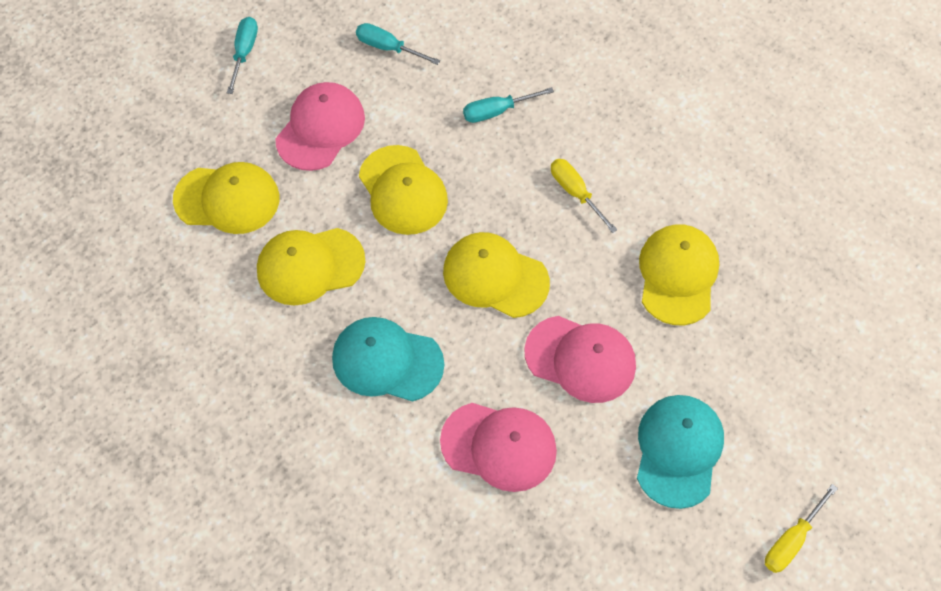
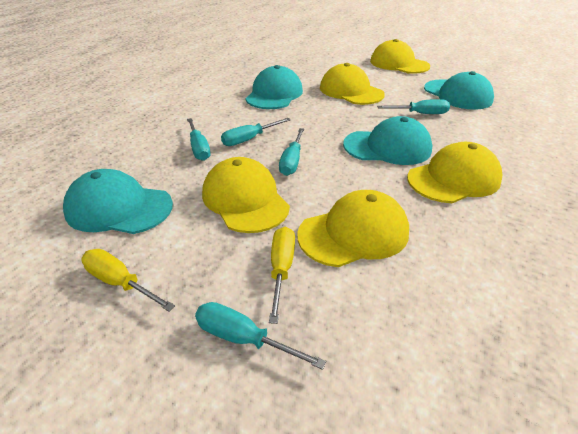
pink cap: [275,82,365,171] [440,403,557,492] [524,316,636,403] = 3 -> none = 0
turquoise cap: [332,317,444,402] [637,395,724,509] = 2 -> [63,169,173,234] [245,65,303,109] [343,116,432,165] [424,71,494,110] = 4
turquoise screwdriver: [227,17,258,94] [356,23,440,65] [463,87,554,123] = 3 -> [187,118,211,161] [195,302,326,370] [221,118,291,146] [279,128,304,176] [377,99,450,114] = 5

